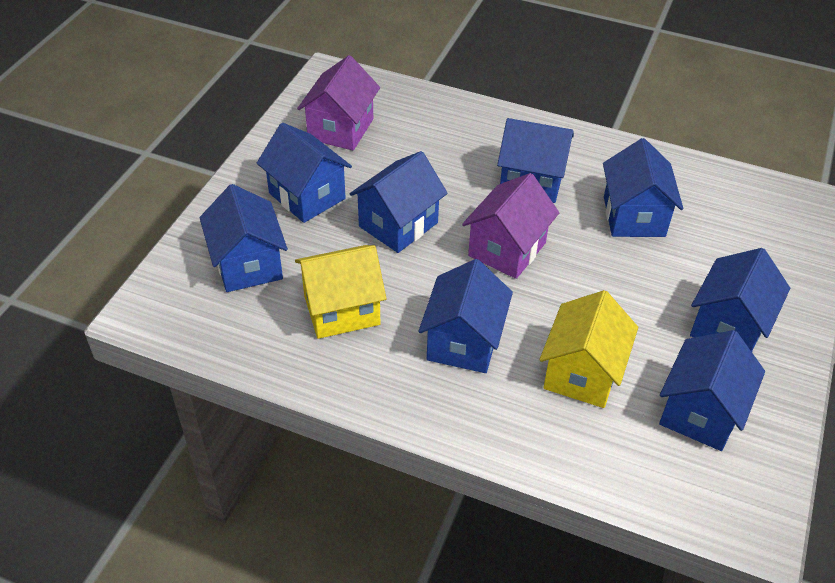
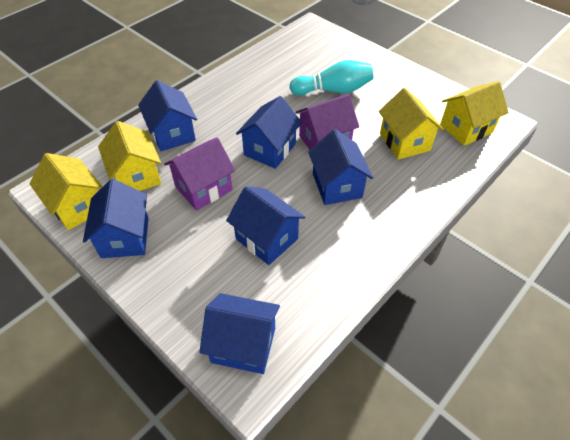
blue house: [200,184,288,292] [257,123,352,223] [350,151,448,253] [418,259,513,373] [497,118,574,203] [603,138,683,237] [659,330,765,451] [690,248,790,352] = 8 -> [83,179,148,258] [138,80,197,151] [199,293,280,374] [226,186,305,265] [236,96,302,169] [308,129,373,205] = 6
turquoise bowling pin: none = 0 -> [289,60,374,95] = 1
yellow house: [295,245,386,339] [540,290,638,408] = 2 -> [30,153,103,230] [98,121,161,191] [379,88,444,160] [440,81,509,146] = 4

